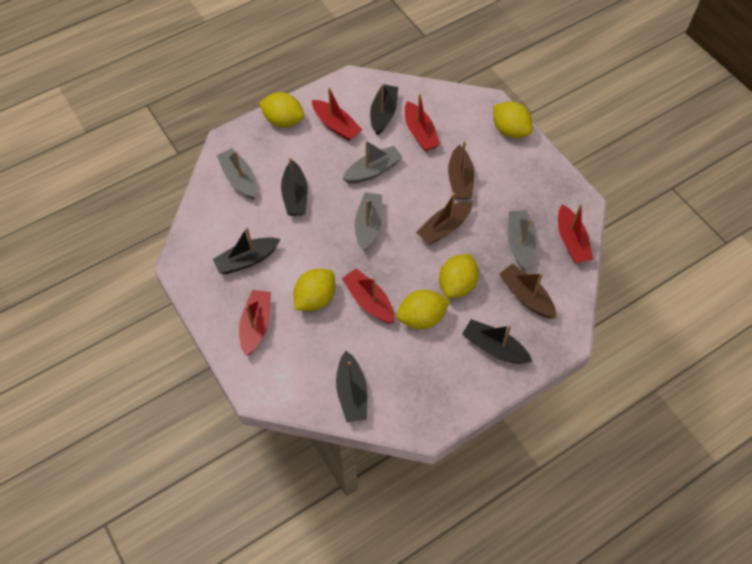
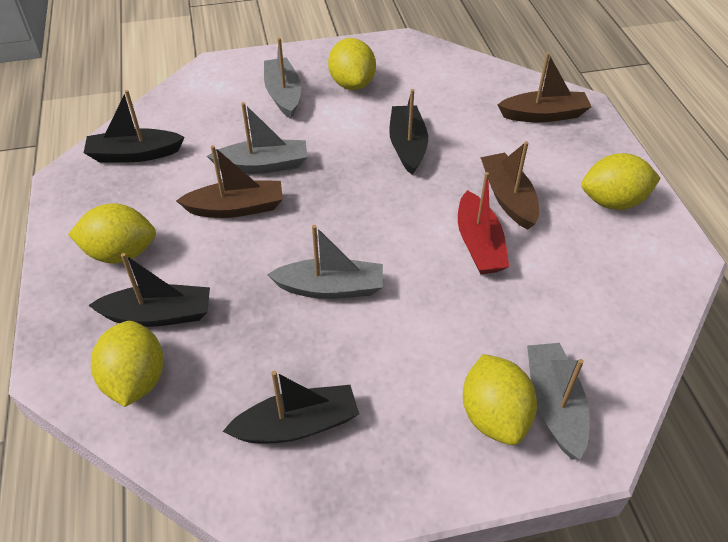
black boat: [213,227,281,274] [281,158,308,216] [336,351,367,423] [370,84,398,135] [462,319,533,364] = 5 -> [84,90,185,162] [88,253,210,327] [223,371,359,443] [389,89,428,175] = 4
red boat: [239,290,271,356] [312,88,362,141] [342,268,394,324] [405,94,440,151] [558,204,594,263] = 5 -> [458,172,509,274] = 1

